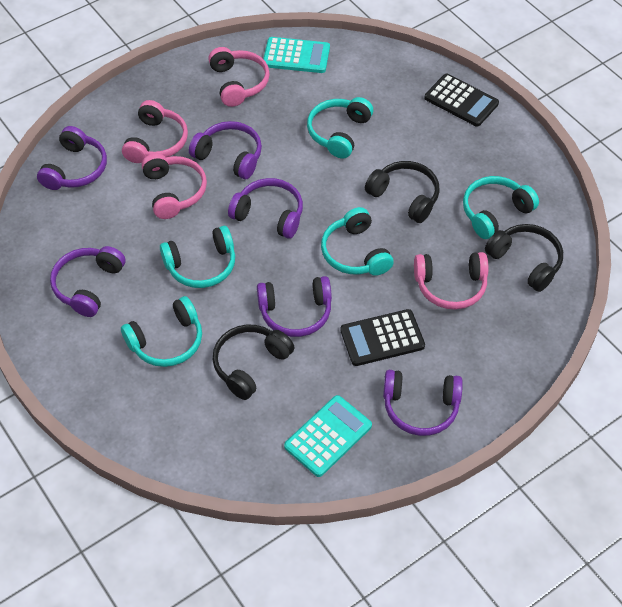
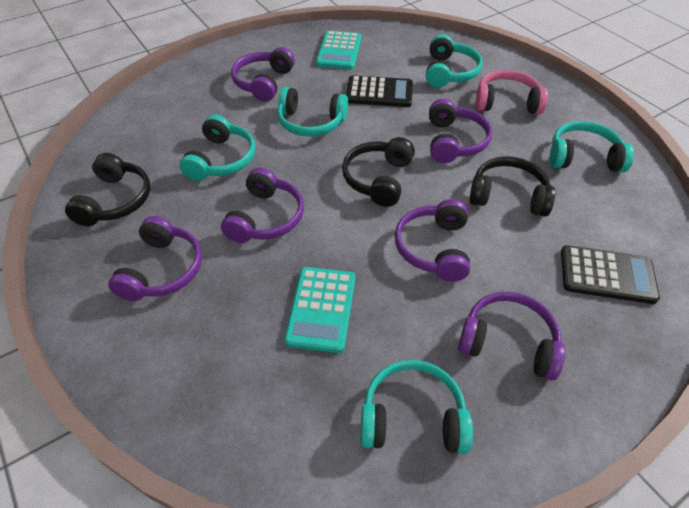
pink headphones: [122,100,188,163] [142,153,207,219] [208,47,270,107] [414,252,488,310] = 4 -> [476,70,548,114] = 1

